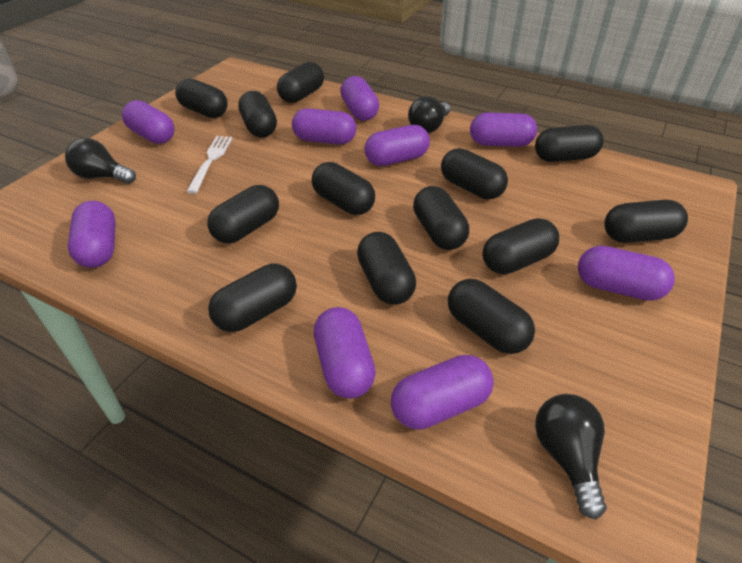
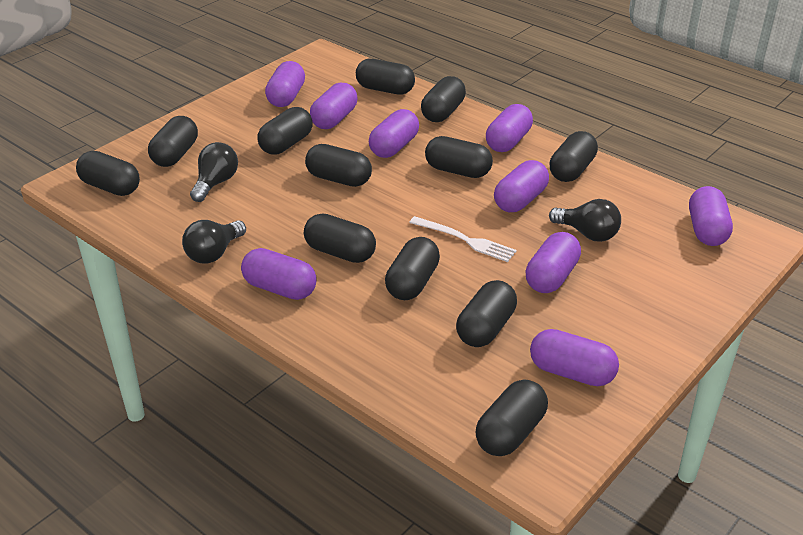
black capsule: [175,78,228,118] [207,185,279,243] [208,264,297,332] [238,91,277,137] [277,62,324,103] [312,162,375,215] [357,232,416,305] [413,186,469,250] [441,148,508,199] [448,279,535,354] [482,218,559,274] [535,125,604,162] [604,200,688,243] = 13 -> [76,151,140,196] [148,116,198,167] [257,107,313,155] [304,213,376,263] [305,144,372,187] [356,59,415,94] [385,237,440,300] [421,76,466,122] [425,136,493,178] [456,280,517,347] [475,379,548,456] [550,131,598,182] = 12

